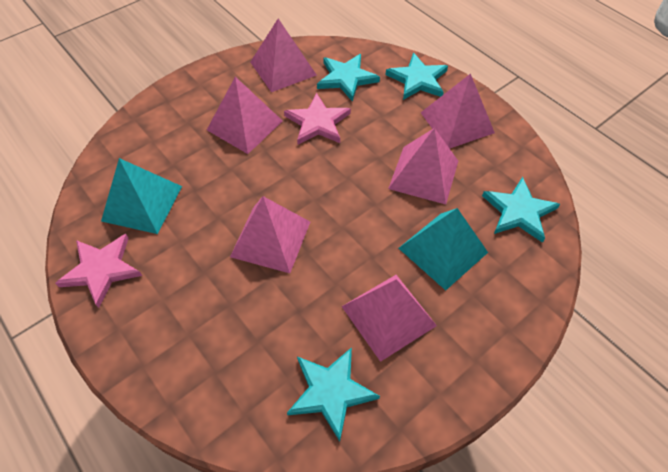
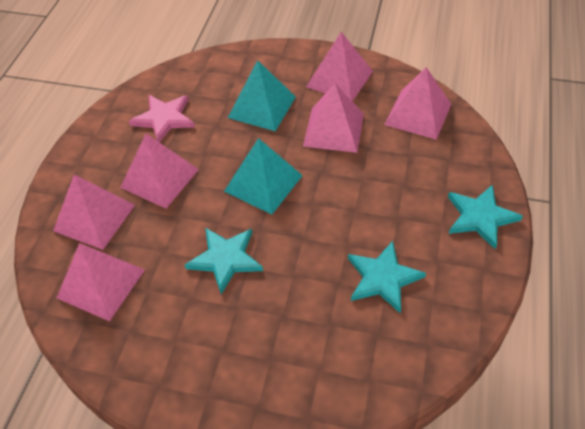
pink star: [55,234,142,308] [284,93,351,145] = 2 -> [129,95,195,143] = 1
turquoise star: [287,347,380,441] [317,54,380,102] [385,53,448,100] [482,177,560,243] = 4 -> [185,227,263,294] [348,241,426,313] [448,185,523,249] = 3

